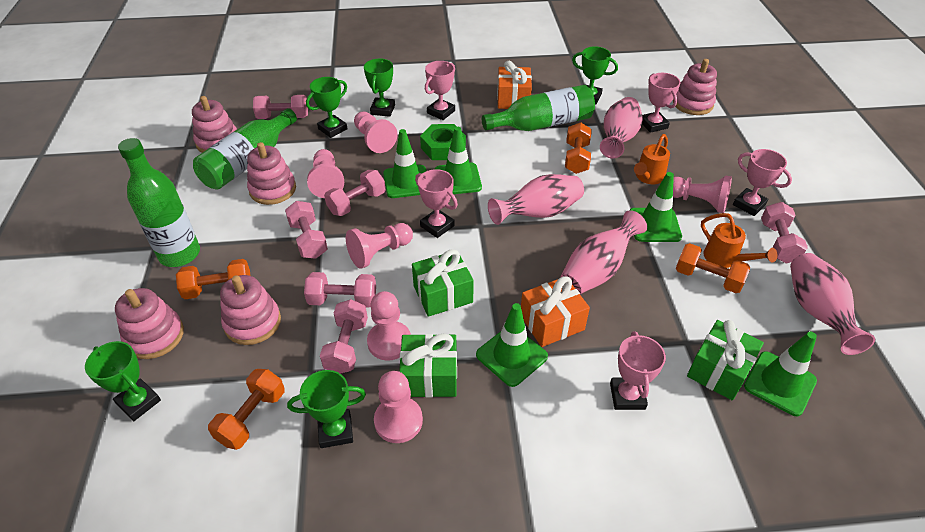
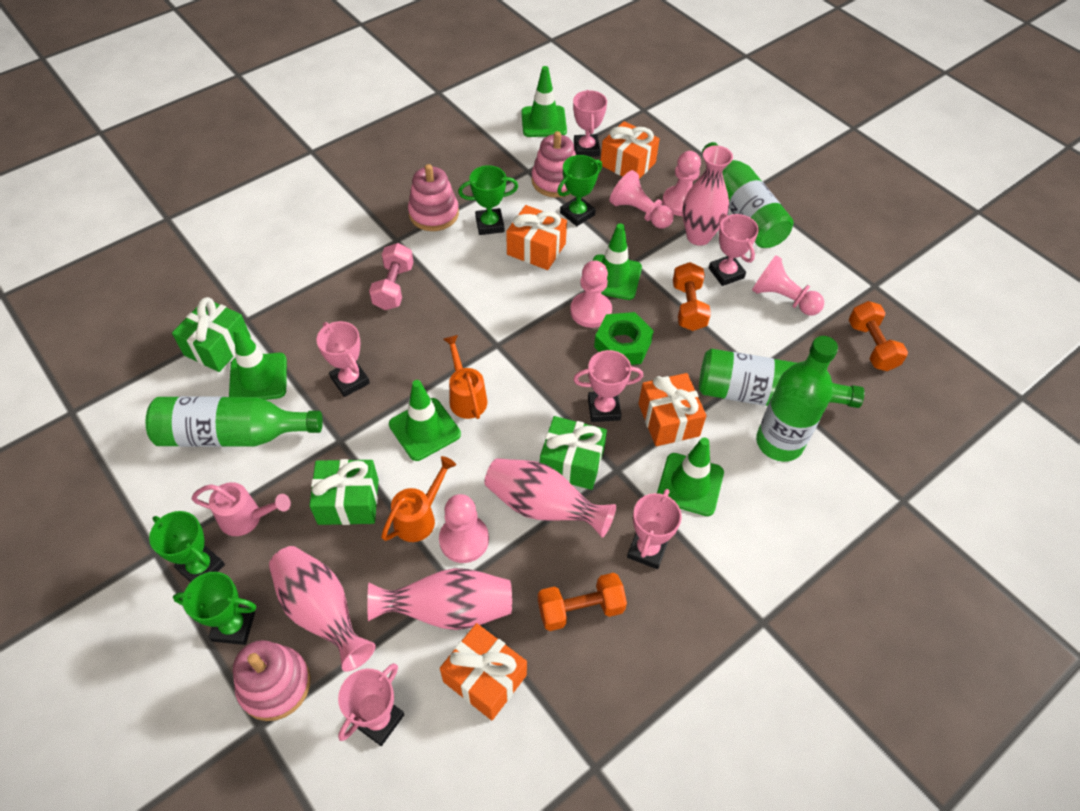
green bottle: [118,138,200,267] [193,108,297,190] [482,85,595,131] = 3 -> [146,396,323,447] [699,349,865,408] [702,142,794,248] [756,336,838,462] = 4
green trophy: [85,341,161,421] [287,370,366,448] [306,77,347,138] [364,58,395,117] [572,46,618,104] = 5 -> [149,511,225,582] [173,572,256,645] [458,165,518,235] [557,155,602,226] = 4
orange dumbbell: [176,259,250,299] [208,369,285,450] [565,122,591,174] [676,243,750,293] = 4 -> [538,573,627,631] [673,262,711,331] [849,301,908,371] = 3
orange gift: [497,61,532,109] [521,276,590,347] = 2 -> [440,623,527,720] [506,205,567,270] [601,121,660,179] [638,373,706,446] = 4
pink dumbbell: [253,95,308,119] [285,201,328,259] [304,272,376,308] [320,299,368,374] [324,170,386,216] [761,202,808,264] = 6 -> [369,243,413,310] = 1
pink pawn: [307,149,344,198] [346,223,413,269] [354,111,397,153] [367,291,411,361] [374,371,423,443] [673,176,732,213] = 6 -> [439,494,489,563] [570,260,612,328] [609,170,674,228] [662,151,701,216] [752,255,824,316] = 5
pink stacking toy: [115,288,184,359] [192,96,237,153] [220,275,281,345] [247,142,296,205] [673,59,717,115] = 5 -> [233,640,311,721] [408,164,459,231] [532,131,576,198] = 3
pink trophy: [415,169,458,238] [425,61,455,120] [610,331,666,410] [642,73,680,133] [733,149,792,216] = 5 -> [316,321,370,397] [338,663,404,746] [573,90,607,157] [573,350,643,422] [627,489,682,569] [709,214,759,286] = 6
pink watering can: none = 0 -> [191,482,291,536] = 1

